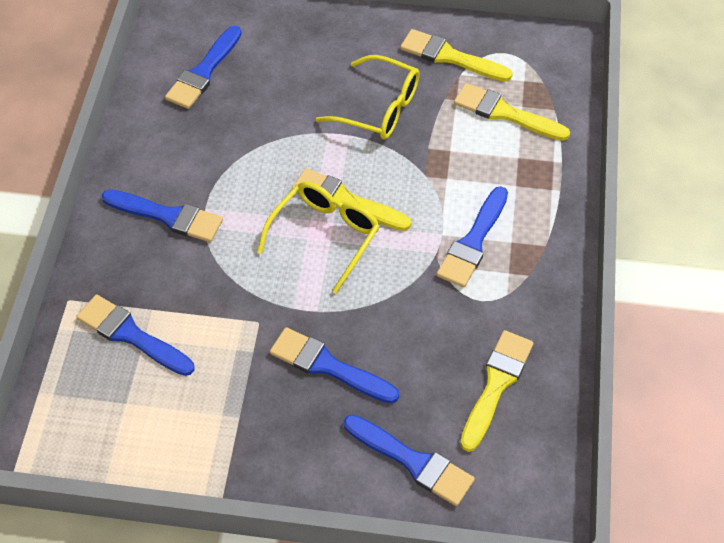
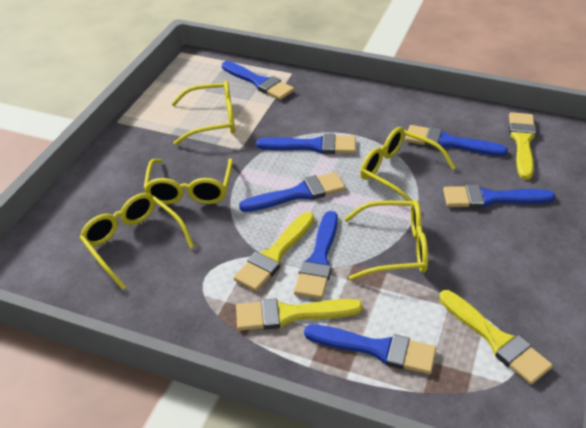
blue brush: [76,295,195,376] [101,190,223,242] [165,26,242,109] [270,327,399,404] [344,414,475,506] [437,186,508,287] = 6 -> [222,61,294,100] [239,172,345,212] [256,134,356,154] [294,211,338,299] [304,324,437,374] [405,125,508,156] [443,185,555,208] = 7
yellow glasses: [257,181,380,294] [316,55,420,140] = 2 -> [79,193,195,290] [143,158,233,204] [171,81,235,145] [344,200,428,280] [360,127,456,201] = 5

